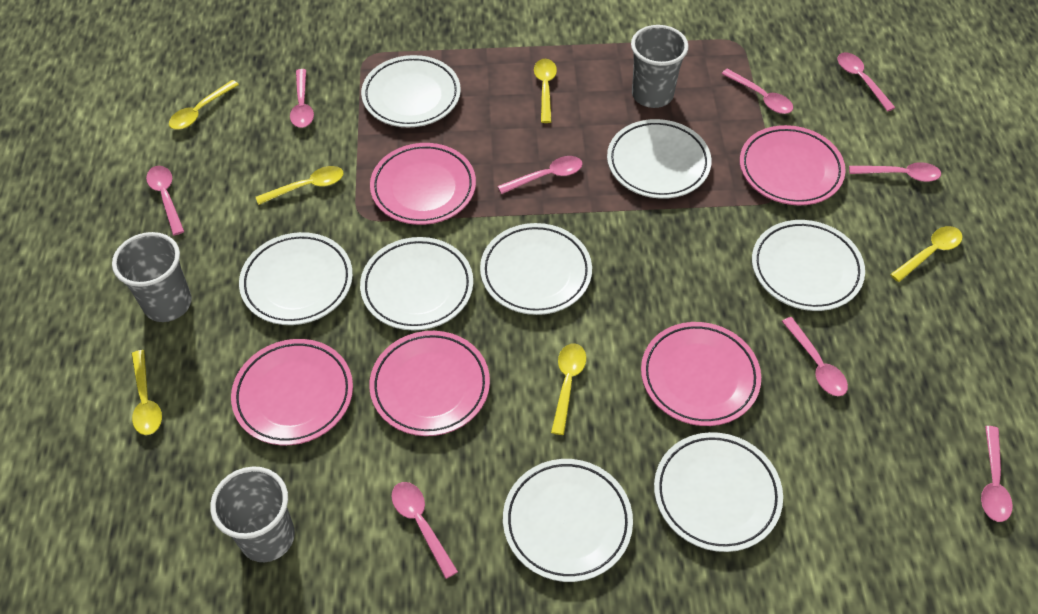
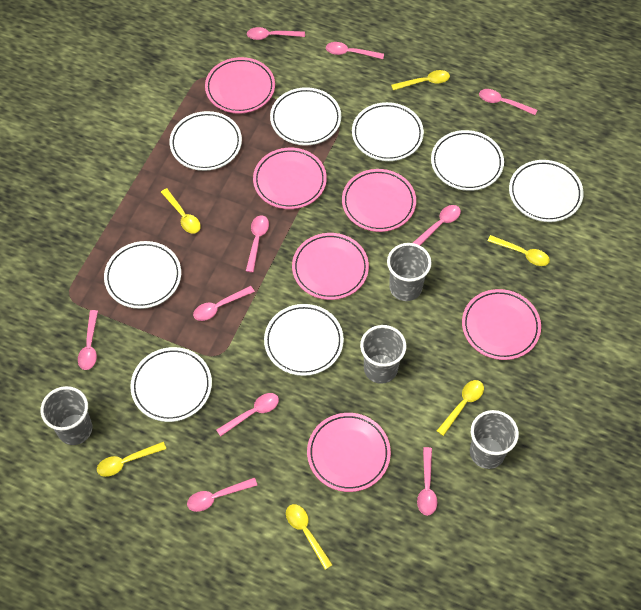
grey cup: [112,232,192,322] [210,466,295,562] [631,25,689,108] = 3 -> [40,386,92,445] [360,325,406,384] [387,243,432,301] [470,410,519,469] = 4
pink plate: [231,339,353,445] [369,331,490,436] [370,143,476,225] [641,322,761,426] [740,125,846,205] = 5 -> [205,57,275,114] [253,148,327,209] [292,233,369,300] [307,413,391,492] [342,169,416,232] [462,289,541,360] = 6
pink spoon: [146,166,184,235] [290,69,314,128] [391,482,458,579] [498,156,582,194] [721,69,793,114] [782,317,848,396] [838,52,895,112] [849,162,941,182] [981,426,1013,522] = 9 -> [78,310,98,370] [187,477,257,512] [193,286,255,321] [216,393,279,437] [246,215,269,273] [247,27,305,40] [326,42,384,59] [413,205,461,245] [417,447,437,516] [479,89,537,115] = 10

